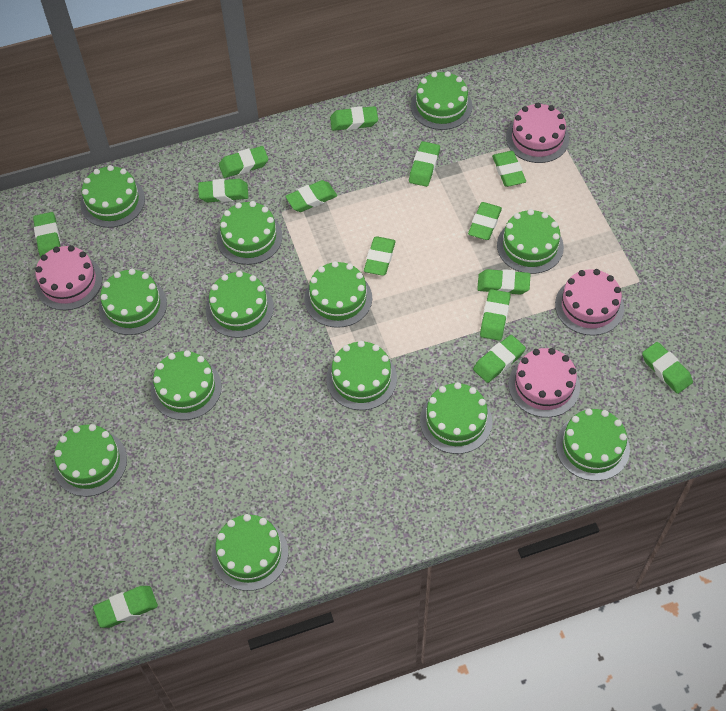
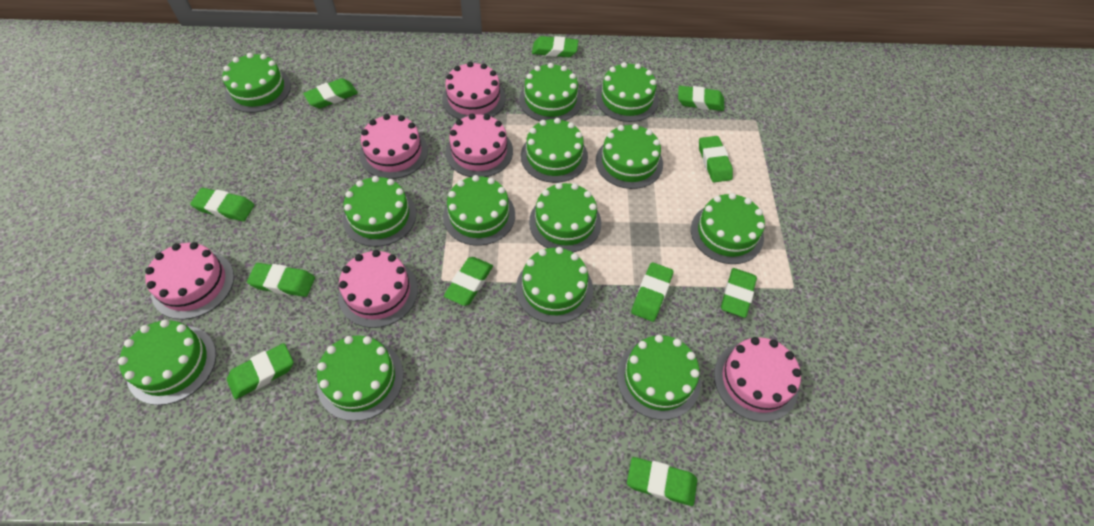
green eraser: [33,212,61,258] [93,586,158,628] [198,179,248,202] [219,146,269,178] [285,180,337,212] [330,106,378,131] [364,236,396,276] [409,141,440,187] [468,202,502,240] [473,335,526,383] [477,269,530,295] [480,289,511,341] [492,151,526,187] [642,342,693,394] = 14 -> [190,188,254,221] [227,343,294,399] [247,263,315,297] [303,78,358,109] [444,257,493,306] [532,36,578,57] [627,457,697,506] [631,262,673,322] [678,86,724,111] [699,136,733,182] [721,268,757,318] = 11
pink cake: [35,245,102,310] [506,103,569,163] [508,348,580,418] [555,269,624,335] = 4 -> [145,242,234,320] [338,250,418,328] [359,114,428,179] [442,62,506,119] [446,114,513,177] [714,337,801,422] = 6

